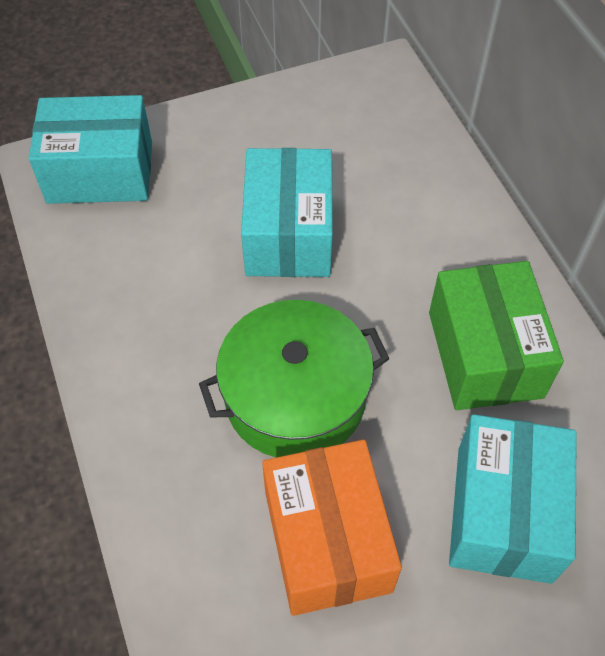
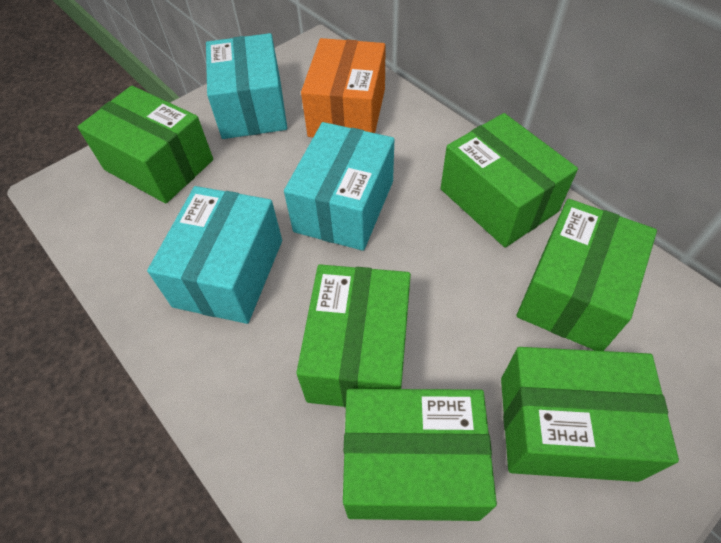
green box: [429,261,564,410] = 1 -> [78,86,213,204] [296,264,411,408] [343,389,497,521] [441,113,578,247] [501,347,679,482] [516,199,657,351] = 6
green pot: [199,300,389,457] = 1 -> none = 0

